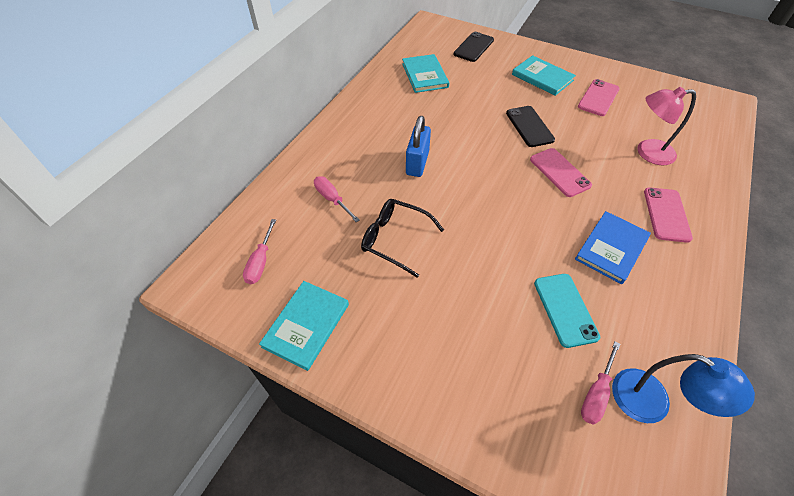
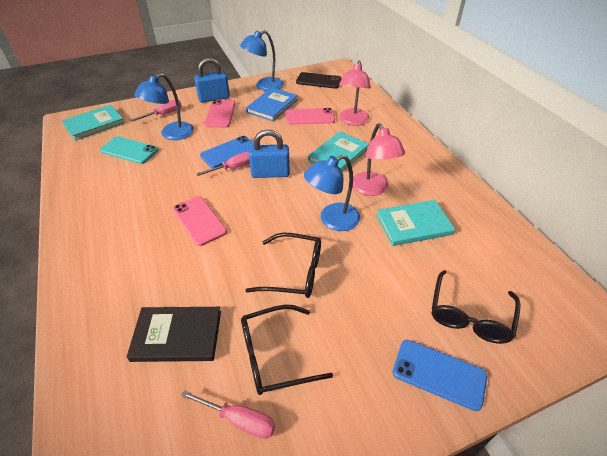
black book: none = 0 -> [127,307,221,362] = 1
black glasses: [361,199,444,278] = 1 -> [241,305,333,395] [245,233,321,298] [432,270,520,344] = 3
black phone: [454,32,494,62] [506,106,555,147] = 2 -> [296,72,342,89] = 1
blue lamp: [612,354,755,423] = 1 -> [134,73,194,140] [240,30,284,91] [304,155,360,231] = 3
blue padlock: [406,116,431,177] = 1 -> [194,58,230,103] [249,129,290,178] = 2
blue phone: none = 0 -> [200,136,254,168] [392,340,487,411] = 2
pink lamp: [637,87,696,165] = 1 -> [339,61,371,126] [352,123,405,196] = 2

